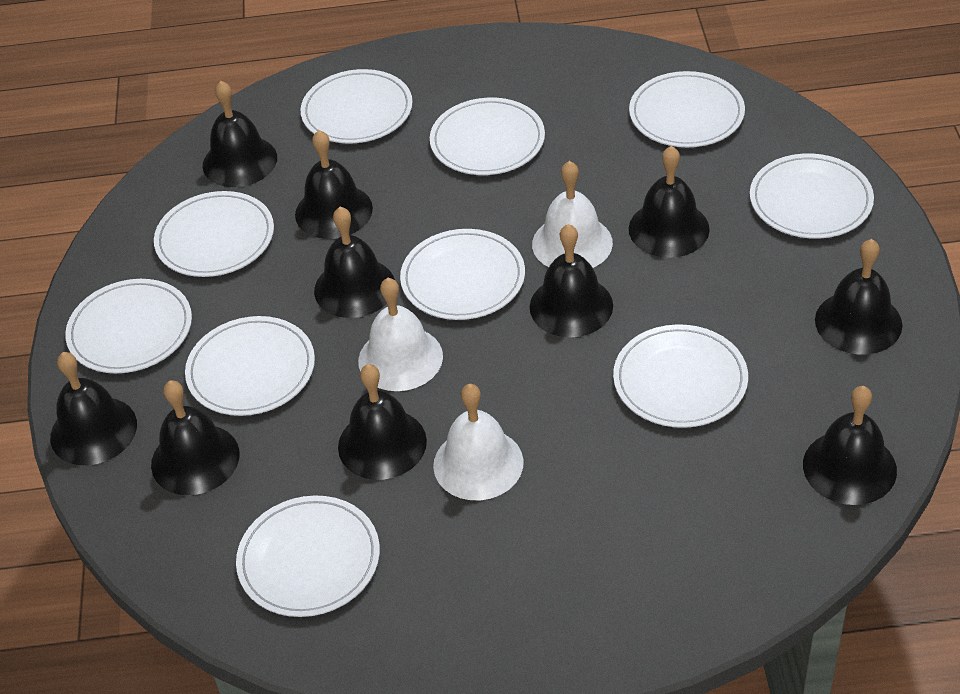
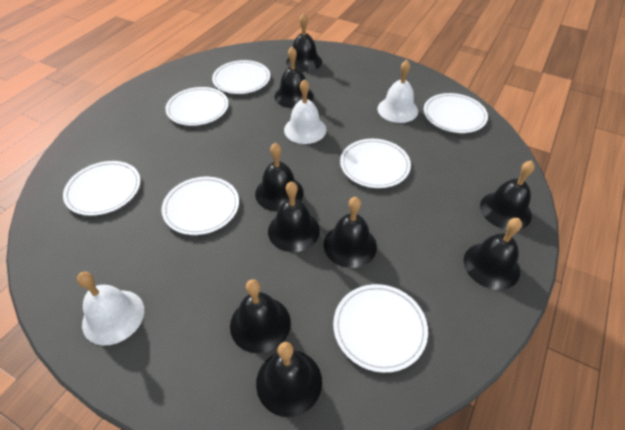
black bell: [50,352,137,465] [151,380,240,495] [203,81,277,187] [295,130,373,239] [314,207,395,318] [338,364,427,480] [530,224,613,337] [629,146,710,258] [803,386,897,505] [815,239,902,355] = 10 -> [230,279,291,353] [255,143,304,212] [256,342,322,417] [268,181,320,252] [274,47,314,108] [286,13,322,72] [324,197,377,268] [463,218,522,290] [480,161,535,230] = 9
white plate: [65,279,192,373] [154,191,274,277] [185,316,315,416] [236,496,380,617] [301,69,413,143] [400,229,525,320] [430,98,545,175] [613,324,748,428] [629,71,745,147] [750,154,874,238] = 10 -> [63,161,141,216] [161,177,239,235] [165,87,229,126] [212,60,270,94] [333,284,428,373] [340,139,411,188] [424,93,488,133] = 7

